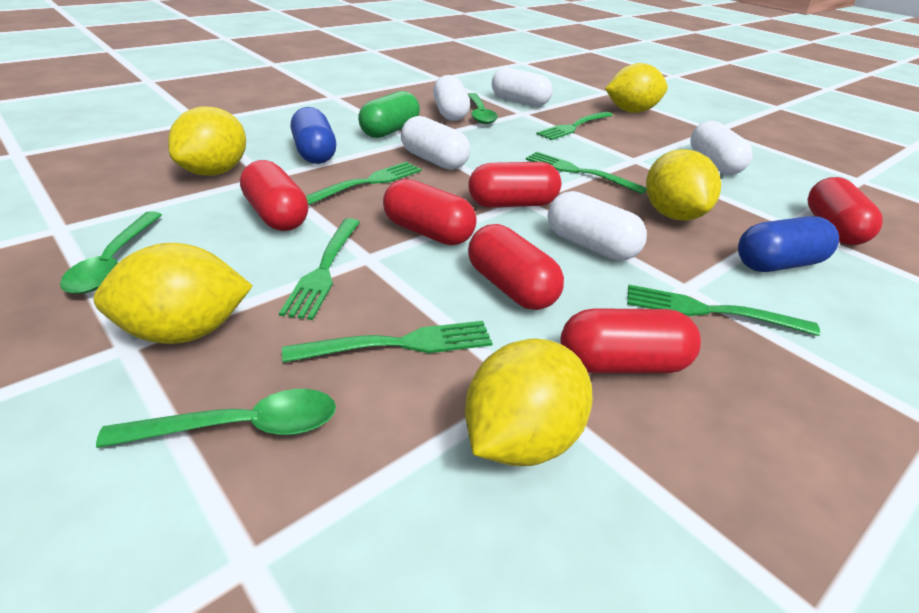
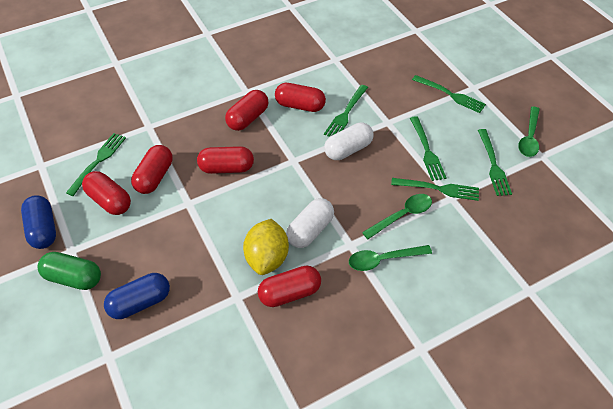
white capsule: [401,116,470,170] [433,75,470,121] [492,68,553,106] [548,191,647,261] [690,121,753,175] = 5 -> [286,198,334,248] [324,122,374,160] = 2
yellow lemon: [94,243,253,344] [168,106,246,176] [465,339,593,466] [605,63,668,113] [646,149,721,221] = 5 -> [243,219,289,275] = 1

